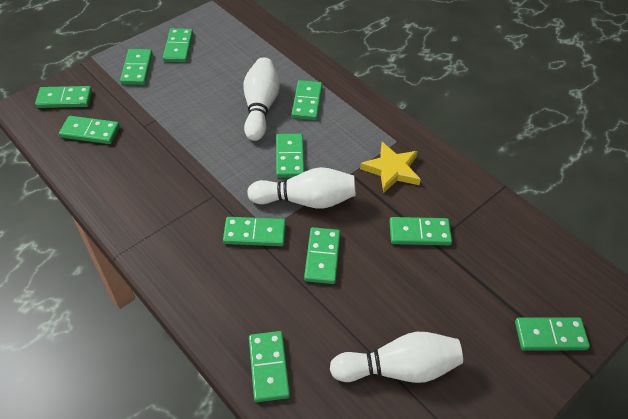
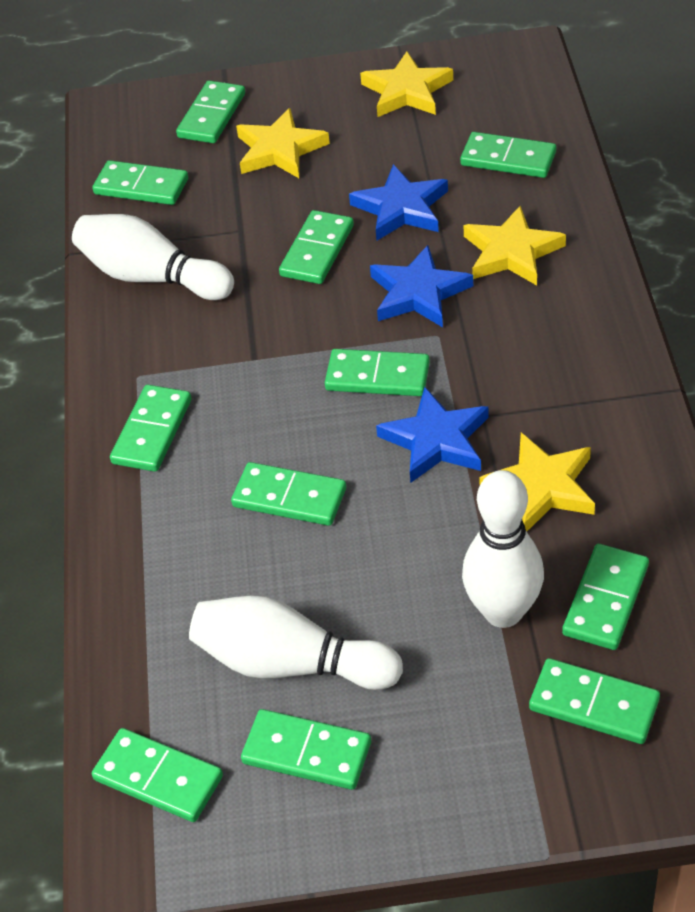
blue star: none = 0 -> [349,164,448,240] [370,245,473,328] [376,387,489,483] = 3
yellow star: [360,142,421,193] = 1 -> [236,108,330,178] [360,52,453,117] [464,206,566,285] [479,432,595,531] = 4

